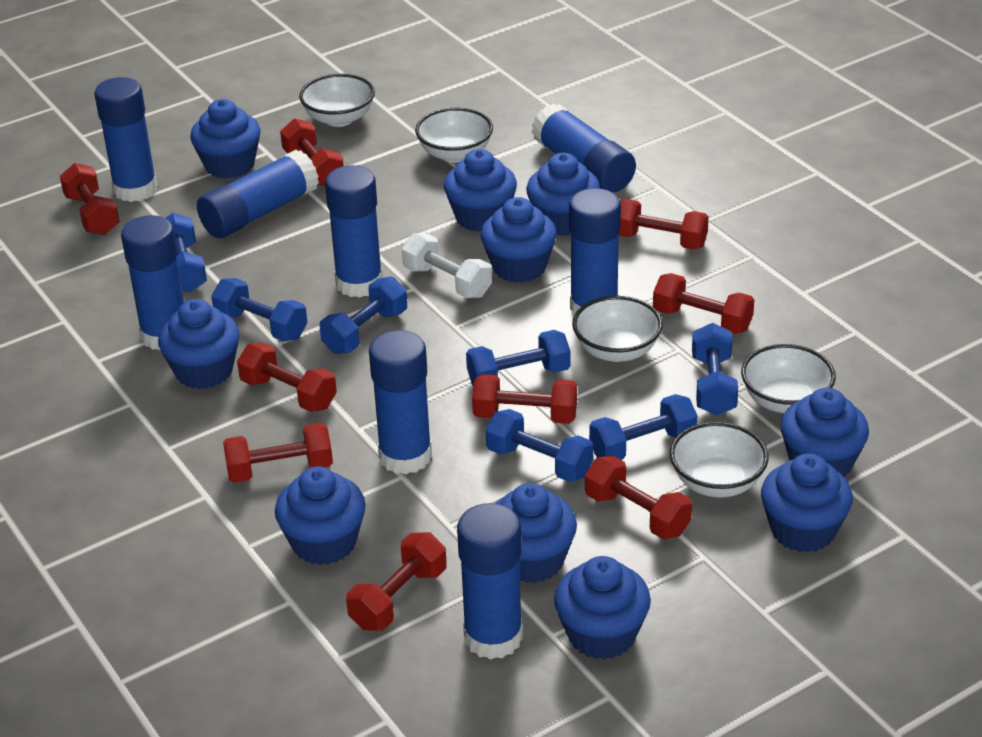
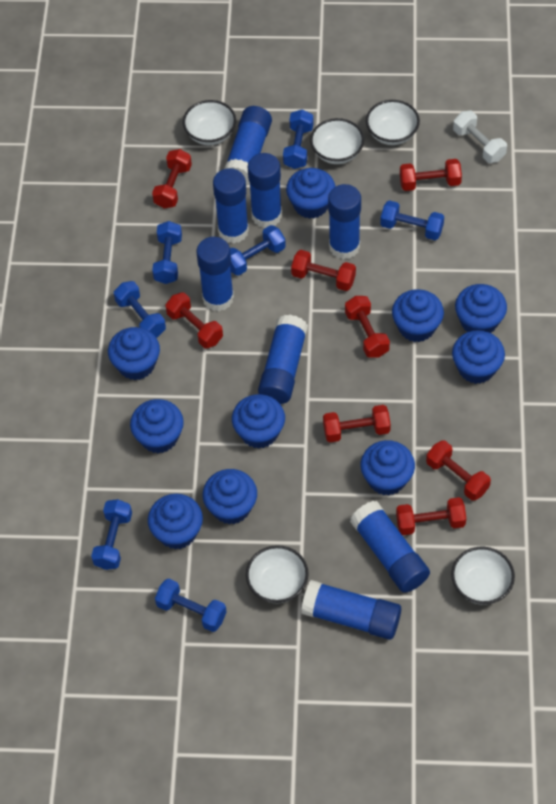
red dumbbell: [60,163,120,235] [223,423,333,483] [237,343,337,412] [280,118,344,186] [346,532,447,631] [472,374,577,424] [585,456,692,539] [619,199,709,250] [653,273,754,334] = 9 -> [152,149,192,208] [165,292,223,348] [291,250,356,291] [323,405,391,442] [345,296,390,358] [396,497,466,535] [400,159,462,191] [426,440,491,501] = 8

